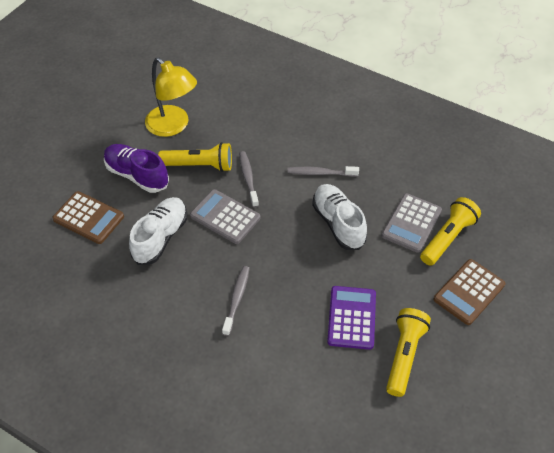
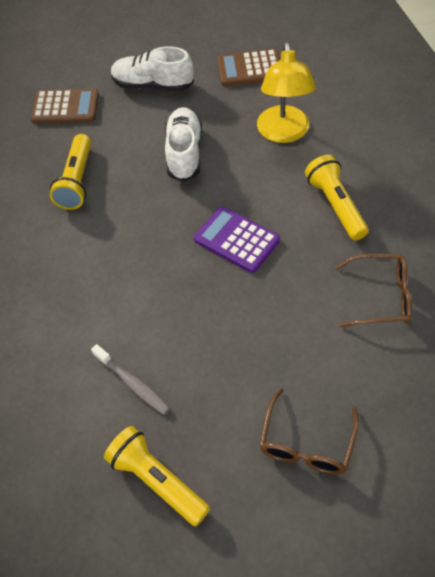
brown glasses: none = 0 -> [259,388,359,475] [335,254,412,327] = 2
grey calculator: [190,189,260,244] [382,193,442,253] = 2 -> none = 0
grey toothbrush: [222,266,250,336] [239,151,259,208] [287,166,359,177] = 3 -> [91,344,170,415] = 1
purple shoe: [104,144,169,193] = 1 -> none = 0

